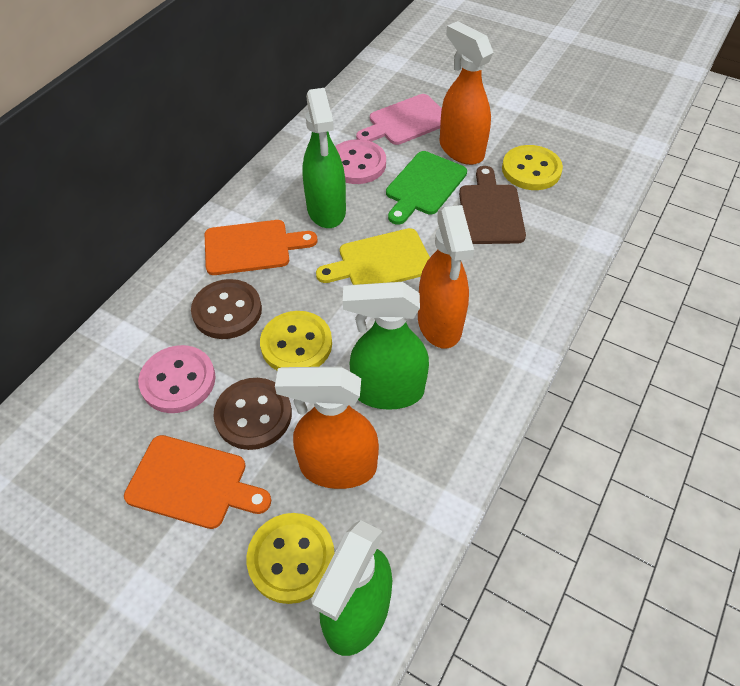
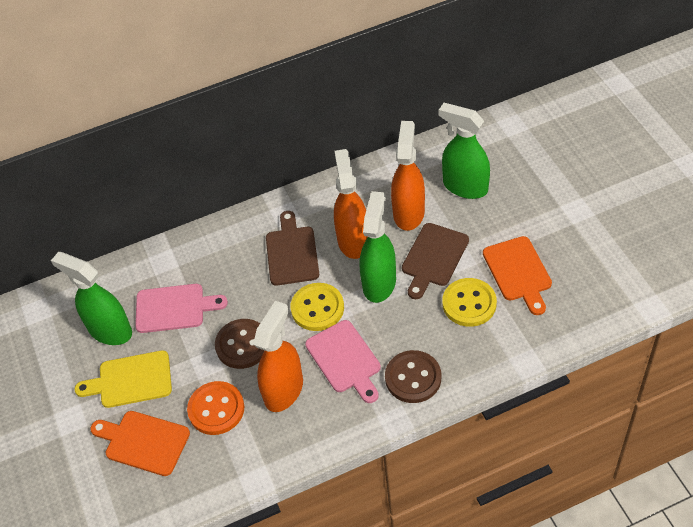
brown cutting board: [459,166,526,244] = 1 -> [266,211,319,286] [402,223,469,299] = 2
green cutting board: [386,151,467,225] = 1 -> none = 0
orange button: none = 0 -> [187,381,244,435] = 1
pink button: [138,345,216,413] [335,139,386,184] = 2 -> none = 0
pink cutting board: [356,94,442,145] = 1 -> [135,284,228,333] [305,320,381,403] = 2
yellow button: [247,513,335,604] [260,311,332,371] [502,145,563,190] = 3 -> [291,283,344,331] [442,278,497,327] = 2

